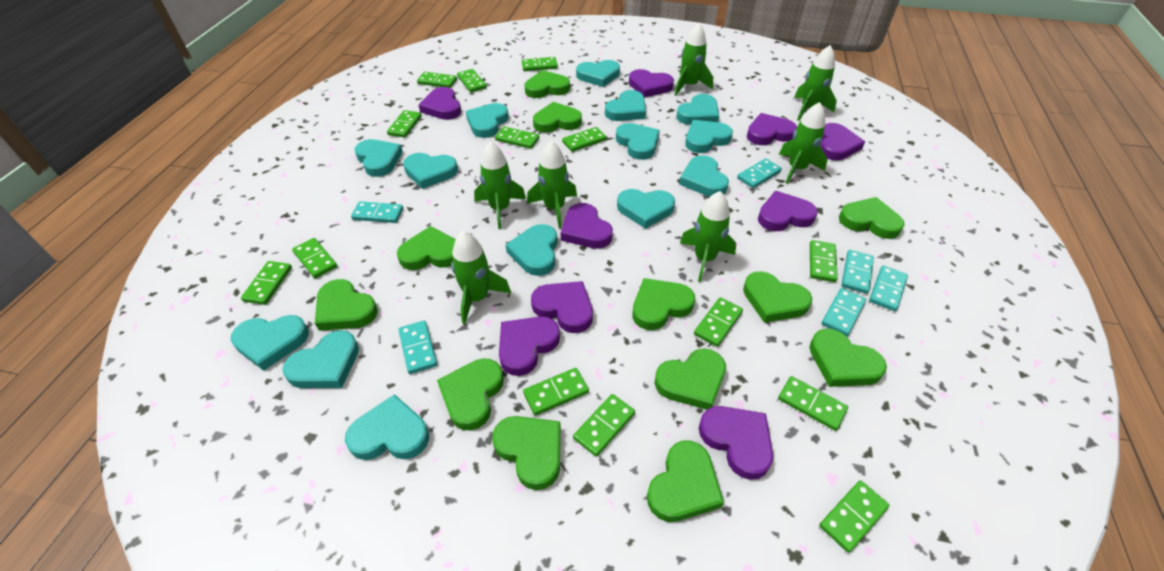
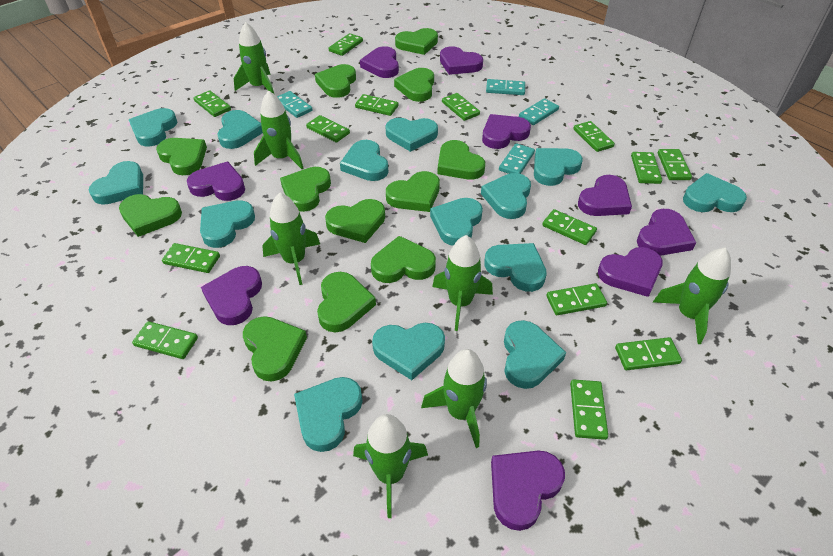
turquoise domino: [351,201,403,223] [398,321,437,374] [737,158,782,188] [821,288,866,336] [841,250,874,294] [869,266,908,311] = 6 -> [277,91,313,118] [486,79,525,95] [499,143,535,174] [519,98,559,125] = 4

